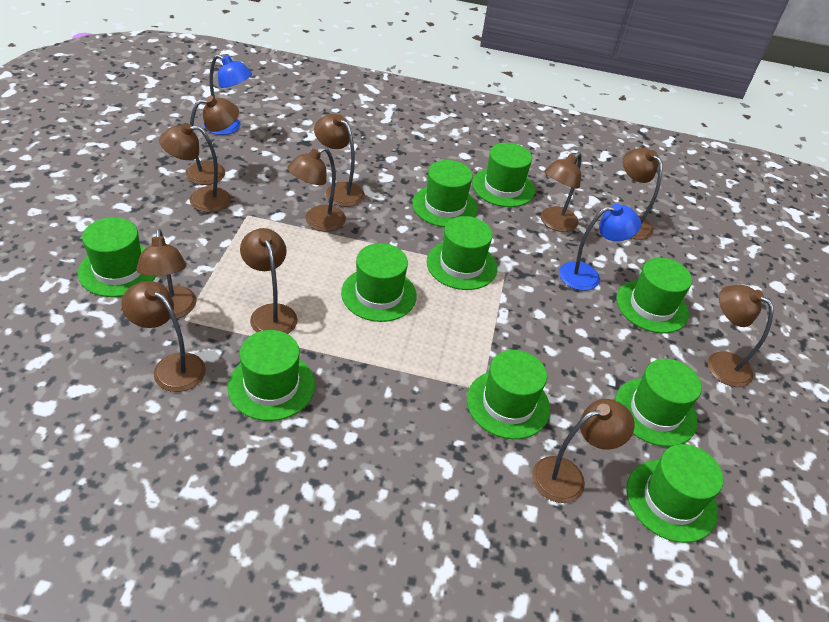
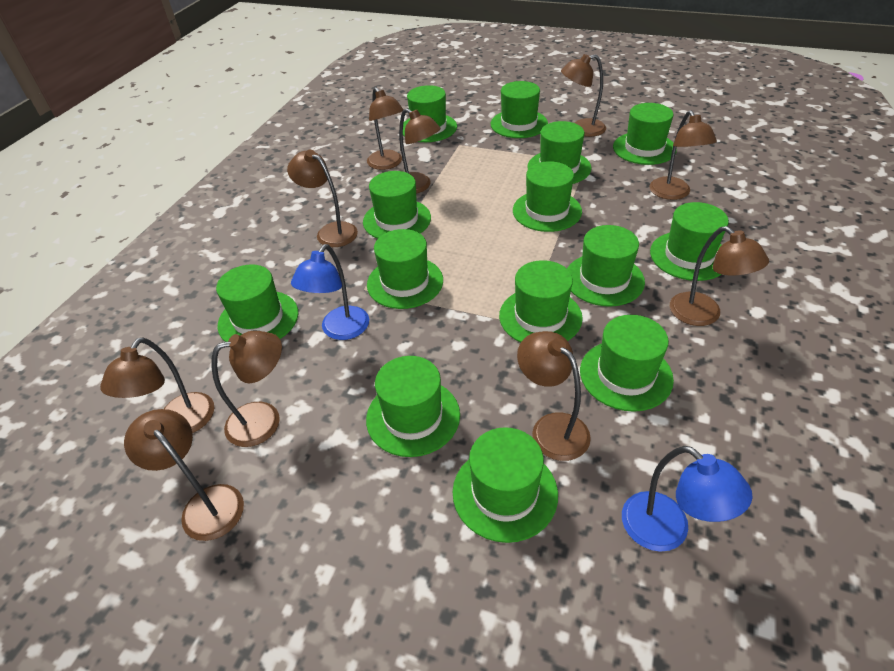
brown lamp: [121,281,206,392] [136,229,197,319] [159,123,231,212] [186,96,239,185] [240,228,297,334] [288,147,346,232] [314,114,365,207] [532,399,635,503] [541,152,582,232] [623,148,662,240] [708,285,774,387] = 11 -> [100,337,214,433] [124,409,244,541] [211,331,282,447] [287,150,358,247] [367,87,403,170] [399,108,441,194] [517,331,591,461] [561,54,606,137] [650,110,717,200] [670,226,769,326] = 10
green hat: [78,217,156,297] [228,330,315,421] [341,243,417,322] [412,160,478,227] [427,216,497,290] [467,350,550,439] [472,143,535,207] [615,359,702,447] [616,258,692,333] [626,444,723,543] = 10 -> [216,264,298,342] [363,171,431,239] [366,356,460,457] [367,229,443,309] [403,85,457,142] [453,427,558,543] [490,81,548,138] [499,260,583,342] [513,161,582,232] [527,121,591,184] [567,225,645,307] [580,315,674,412] [613,103,677,165] [650,202,729,281] = 14

